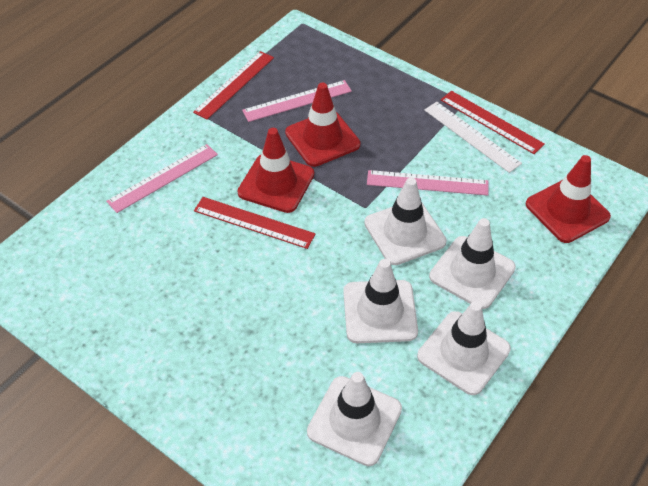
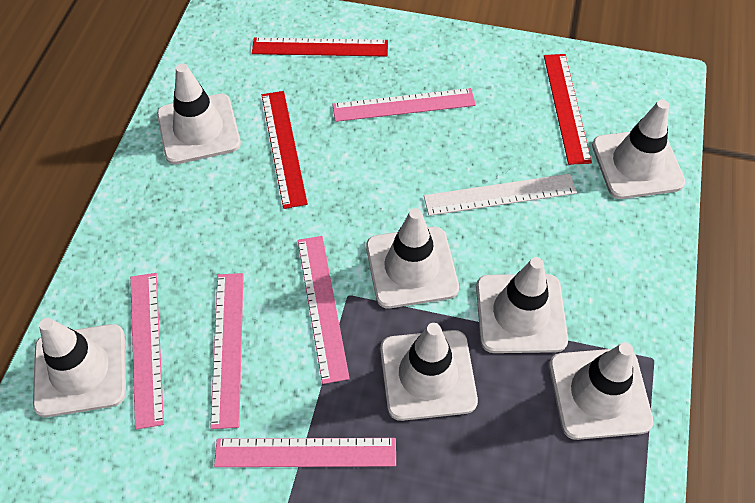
pink ruler: [106,144,218,213] [242,80,352,122] [367,170,489,196] = 3 -> [130,273,164,430] [210,273,244,429] [214,438,396,467] [298,236,350,384] [332,88,476,122] = 5
red traffic cone: [237,128,314,213] [285,83,360,167] [525,155,611,243] = 3 -> none = 0
white traffic cone: [307,372,402,466] [343,259,418,343] [364,178,447,265] [417,301,511,395] [429,218,516,309] = 5 -> [33,318,126,417] [157,63,241,164] [366,208,459,308] [380,323,478,421] [476,257,568,353] [549,343,654,440] [592,100,685,199] = 7

